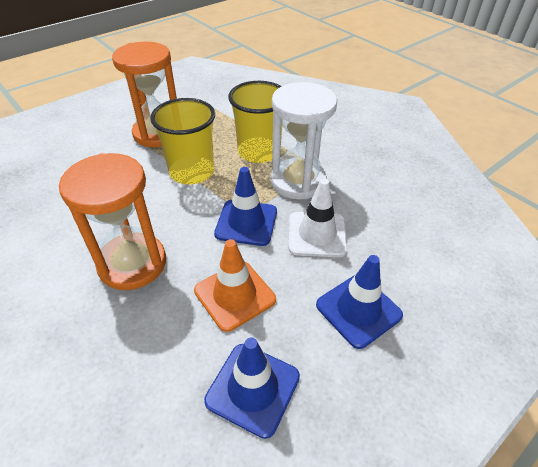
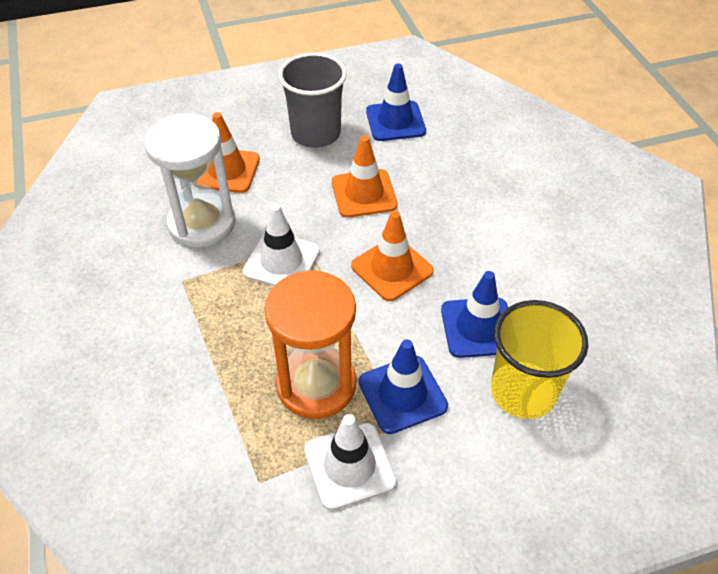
grey cup: none = 0 -> [278,53,347,148] = 1
orange hourglass: [59,153,166,290] [112,42,177,147] = 2 -> [264,270,356,419] = 1
orange traffic cone: [194,239,276,332] = 1 -> [197,112,260,193] [332,135,398,218] [351,211,434,301] = 3
white traffic cone: [289,179,347,257] = 1 -> [242,204,320,286] [304,414,397,510] = 2
yellow cup: [150,98,215,184] [228,81,282,163] = 2 -> [491,300,588,419] = 1

